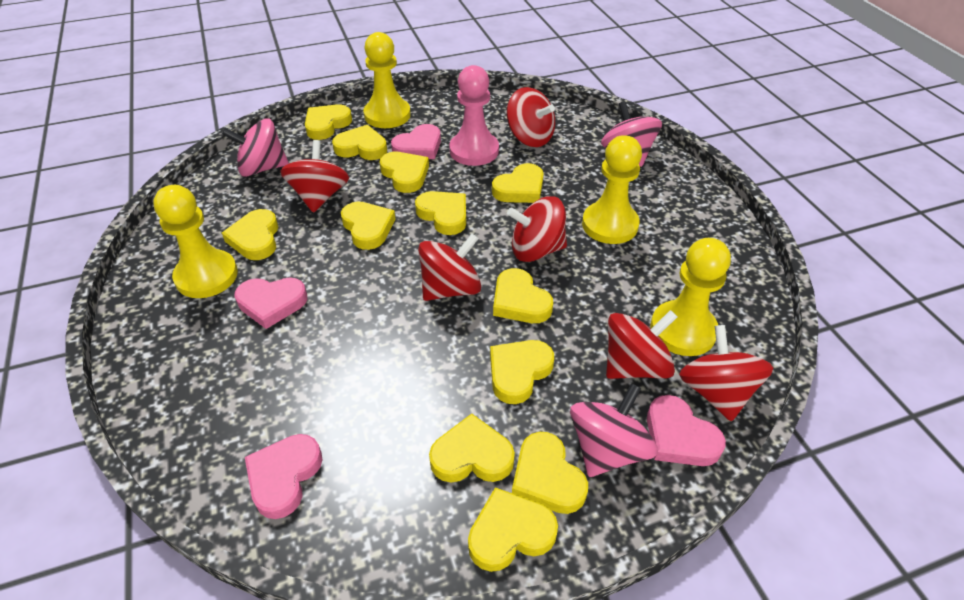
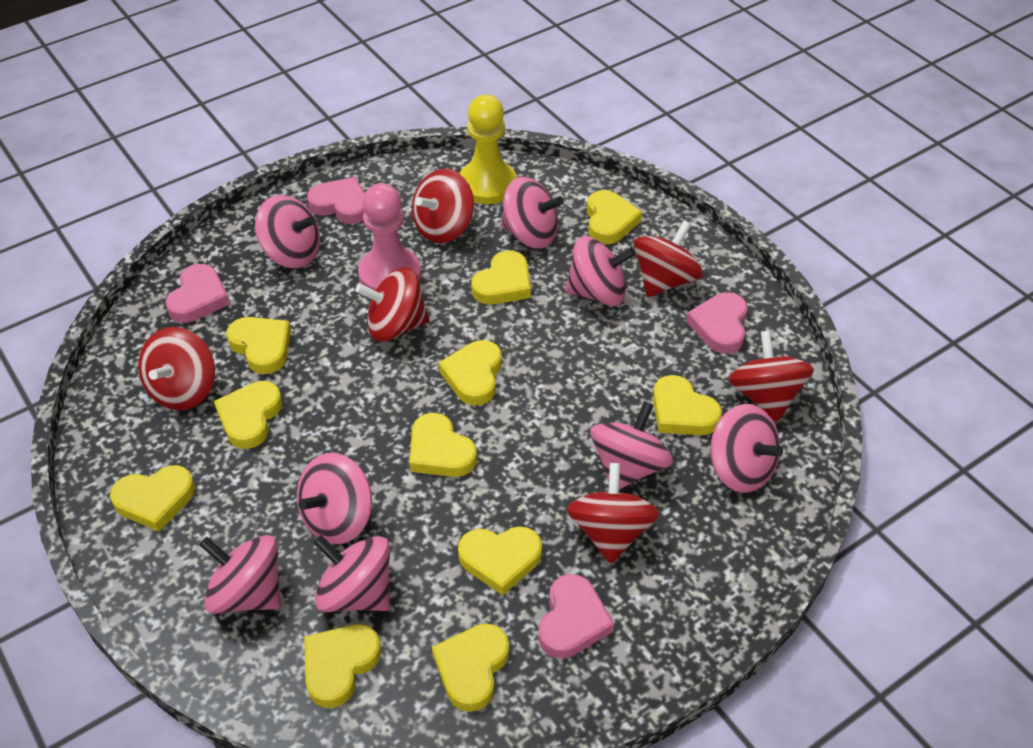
pink spinning top: [222,119,289,177] [570,383,658,477] [601,101,662,167] = 3 -> [199,535,281,614] [255,195,320,268] [297,453,372,544] [313,535,390,612] [501,177,563,249] [565,236,636,306] [590,401,673,490] [711,404,783,493] = 8
yellow heart: [222,209,278,260] [305,104,352,140] [332,125,387,160] [341,201,396,250] [380,152,429,193] [415,191,466,235] [429,413,515,483] [468,487,558,572] [490,340,554,404] [492,163,544,203] [493,268,553,323] [512,432,588,514] = 12 -> [110,465,195,532] [214,381,283,449] [227,317,291,374] [304,624,381,708] [410,413,477,477] [432,623,509,712] [439,340,502,405] [458,526,542,595] [471,250,531,304] [587,190,642,244] [653,375,722,435] = 11
yellow pawn: [153,185,238,298] [364,32,411,128] [582,135,642,244] [650,238,731,356] = 4 -> [459,95,517,204] = 1

